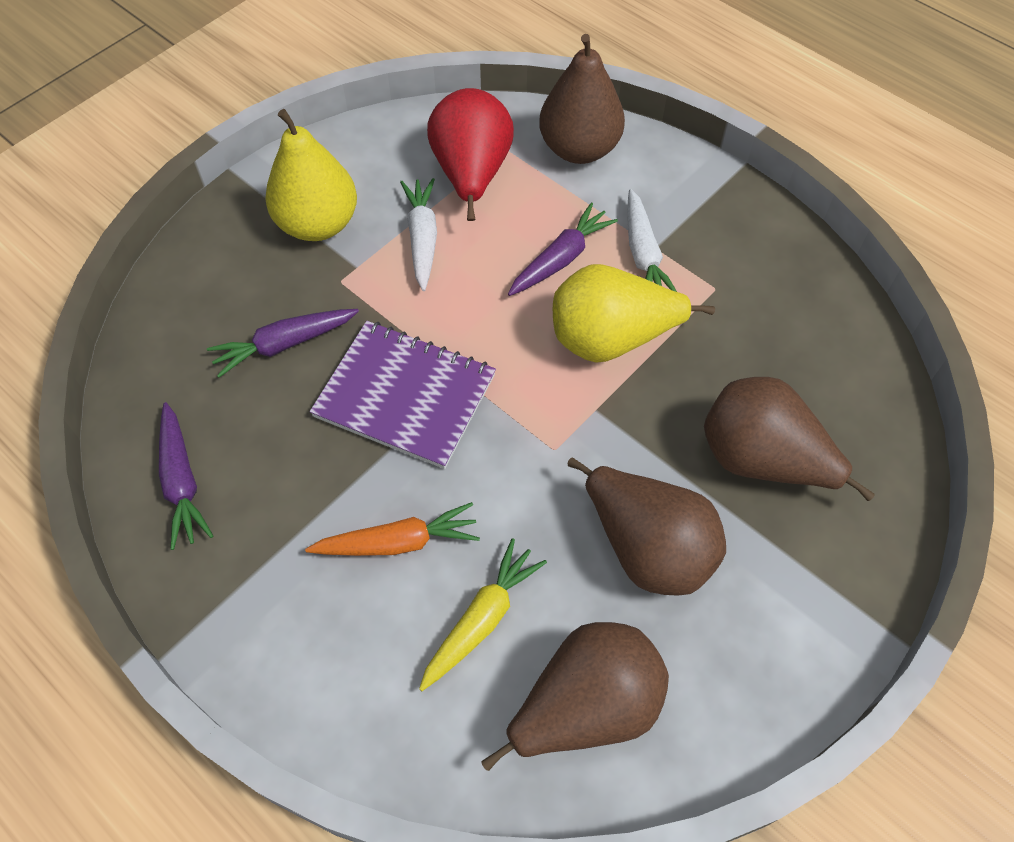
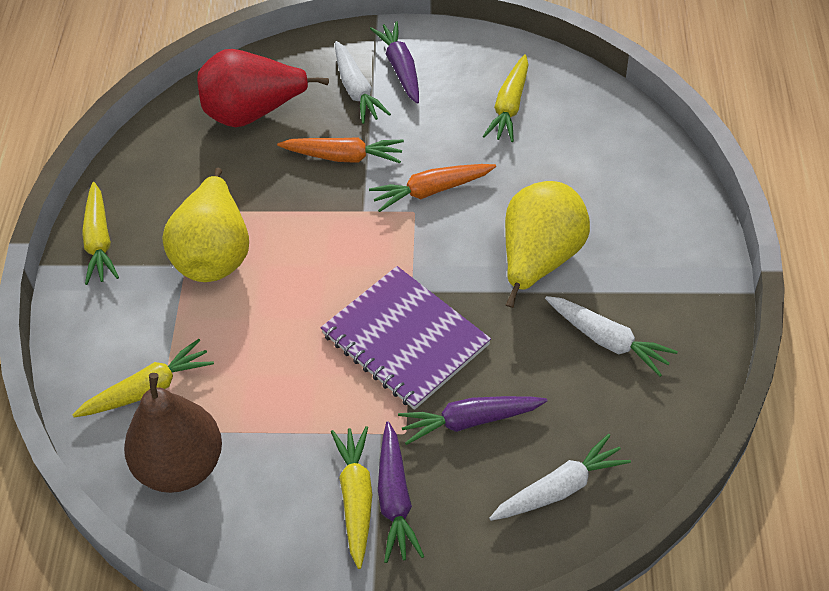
brown pear: [481,622,669,771] [539,34,625,164] [567,458,726,596] [704,377,875,501] = 4 -> [124,373,222,493] = 1
orange carrot: [305,502,480,556] = 1 -> [277,137,404,163] [369,164,496,212] = 2
white carrot: [400,178,437,291] [628,189,677,292] = 2 -> [335,41,391,124] [489,434,631,521] [545,296,678,377] = 3
yellow carrot: [419,538,547,691] = 1 -> [73,339,214,418] [82,182,119,285] [331,426,372,569] [483,54,528,142] = 4

